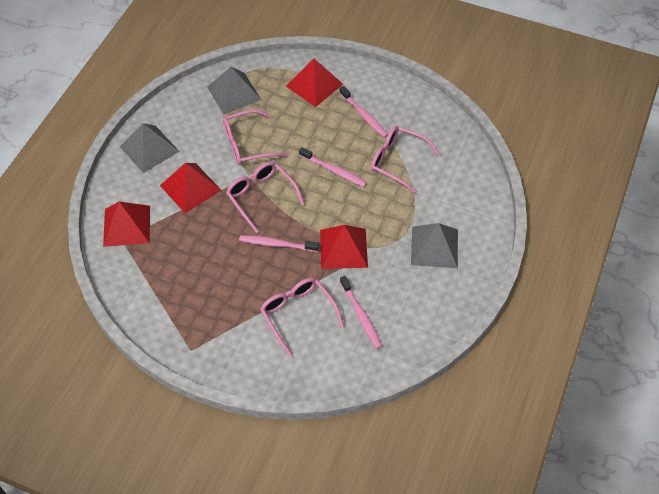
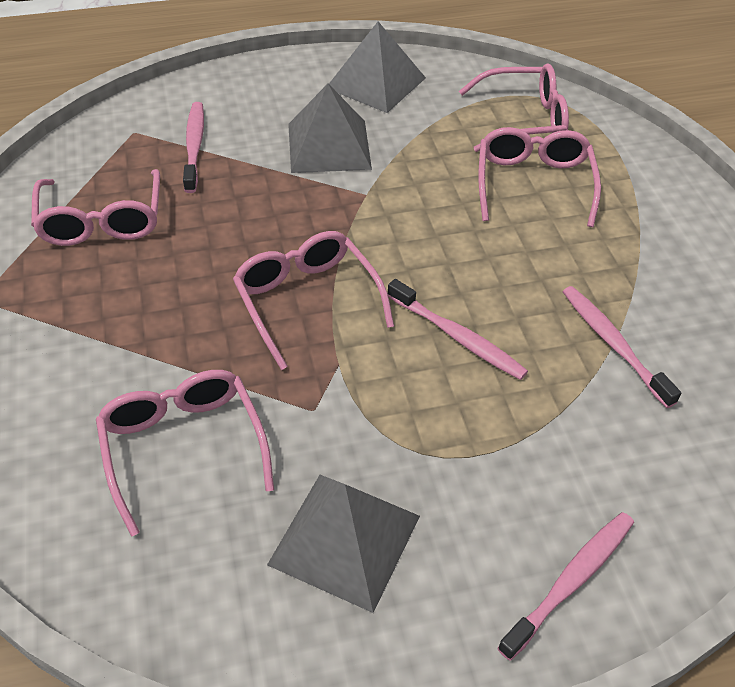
pink glasses: [223,110,287,165] [226,162,304,233] [260,278,344,357] [371,126,440,194] = 4 -> [31,169,160,246] [96,370,274,537] [233,231,394,370] [459,63,569,152] [478,127,601,227] = 5
red pyramid: [103,202,150,247] [160,163,221,213] [286,59,343,107] [320,225,368,269] = 4 -> none = 0

